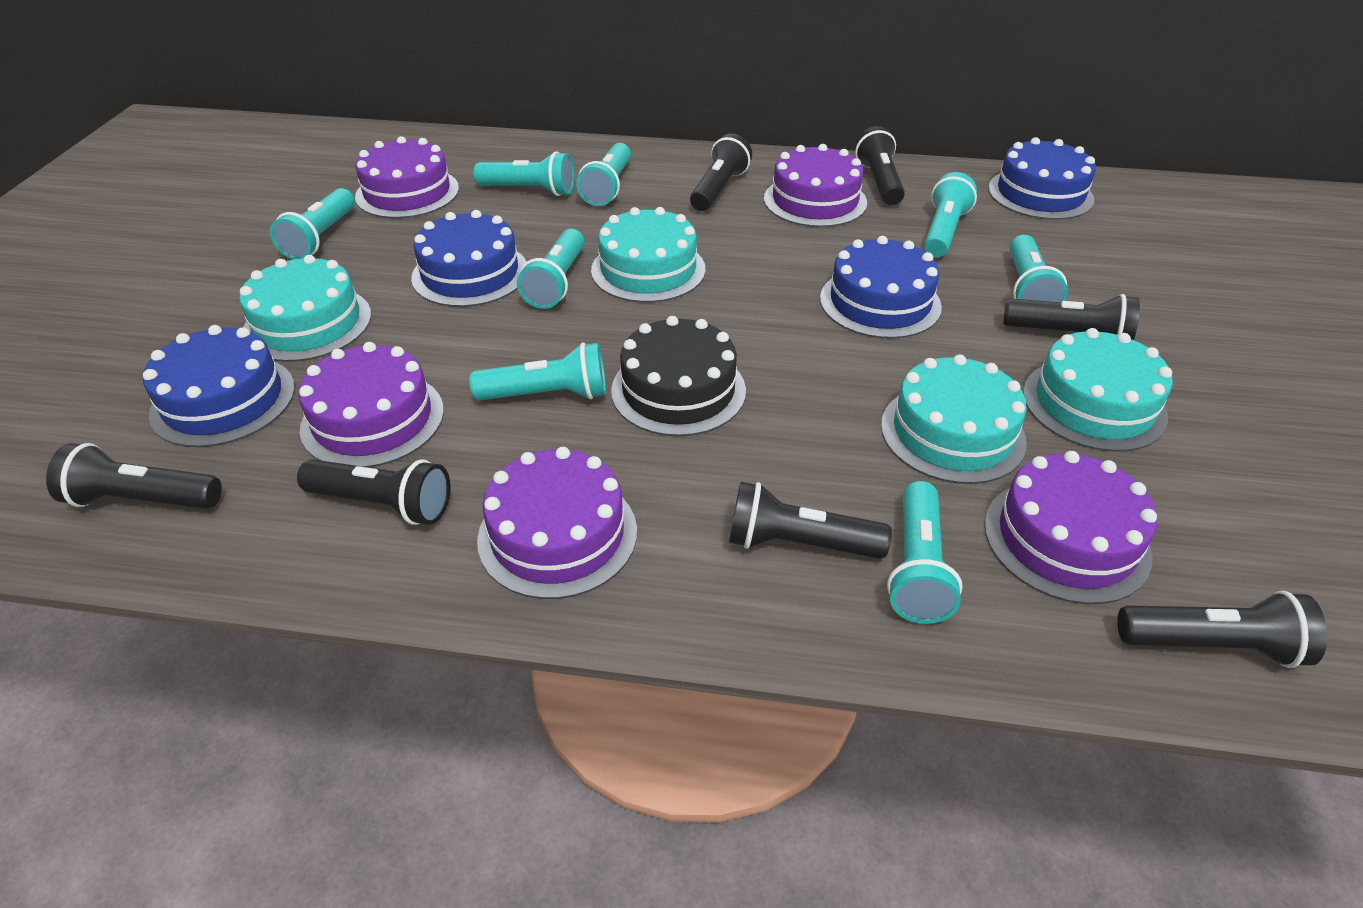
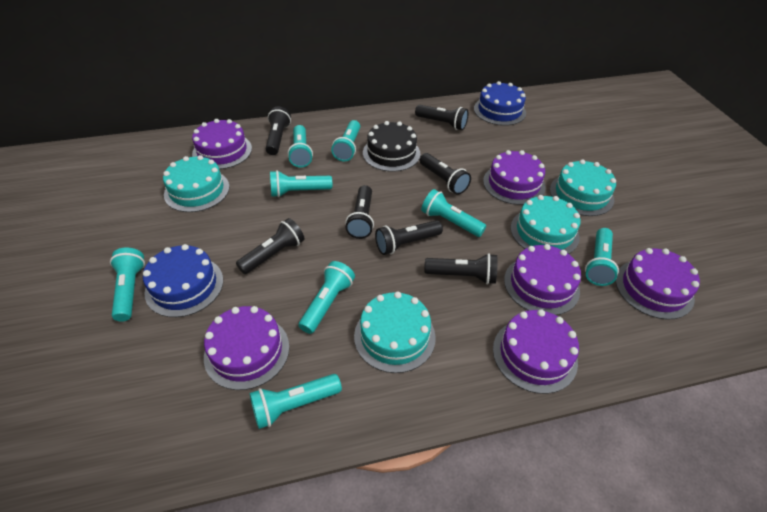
blue cake: [143,325,295,447] [411,210,526,307] [820,236,942,339] [988,137,1096,220] = 4 -> [143,244,223,317] [474,81,526,126] = 2
purple cake: [298,342,444,467] [355,136,459,218] [477,447,637,599] [764,144,867,227] [984,451,1157,604] = 5 -> [192,119,252,169] [204,306,289,390] [483,150,545,205] [493,309,579,394] [504,244,581,315] [615,248,700,320] = 6

